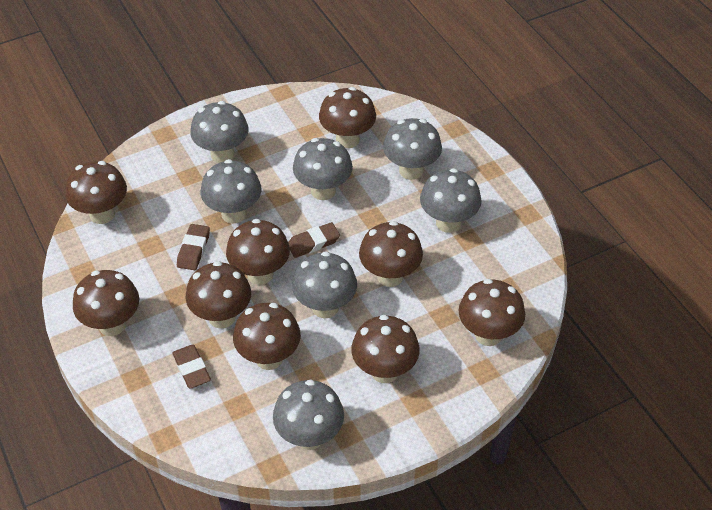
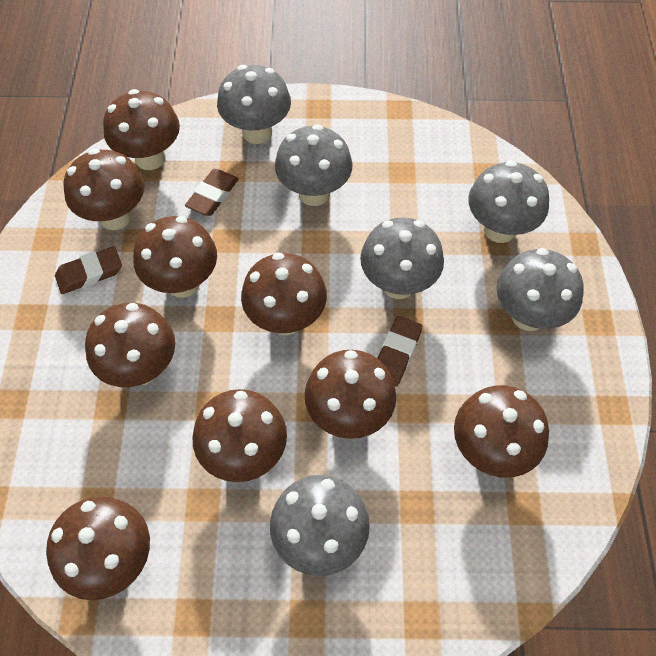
grey mushroom: [190,101,249,163] [201,159,261,224] [273,380,344,450] [292,251,357,318] [293,138,353,200] [383,118,442,180] [420,168,481,233] = 7 -> [217,65,291,144] [270,475,370,576] [275,124,353,206] [360,217,444,299] [468,161,549,243] [496,248,584,331] = 6

